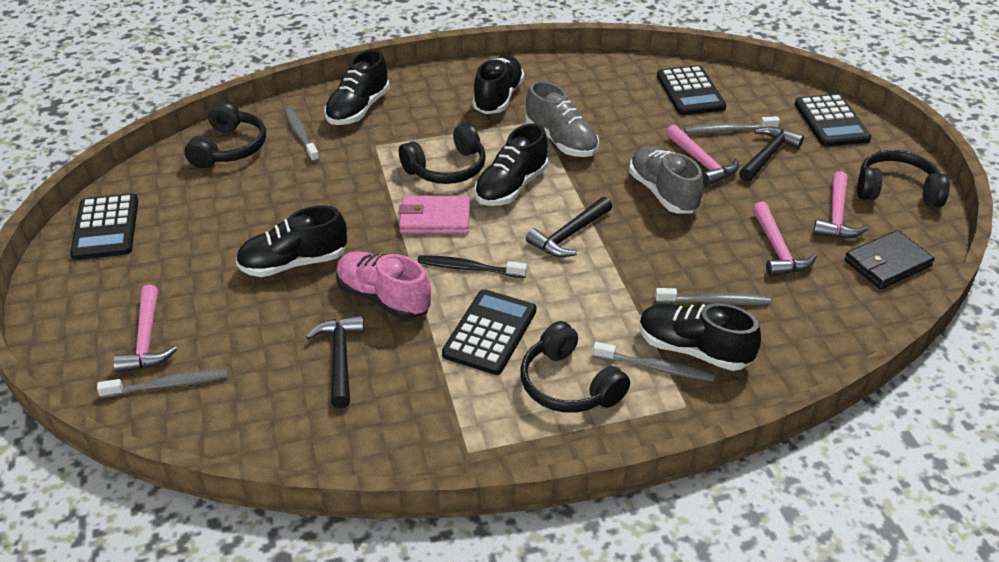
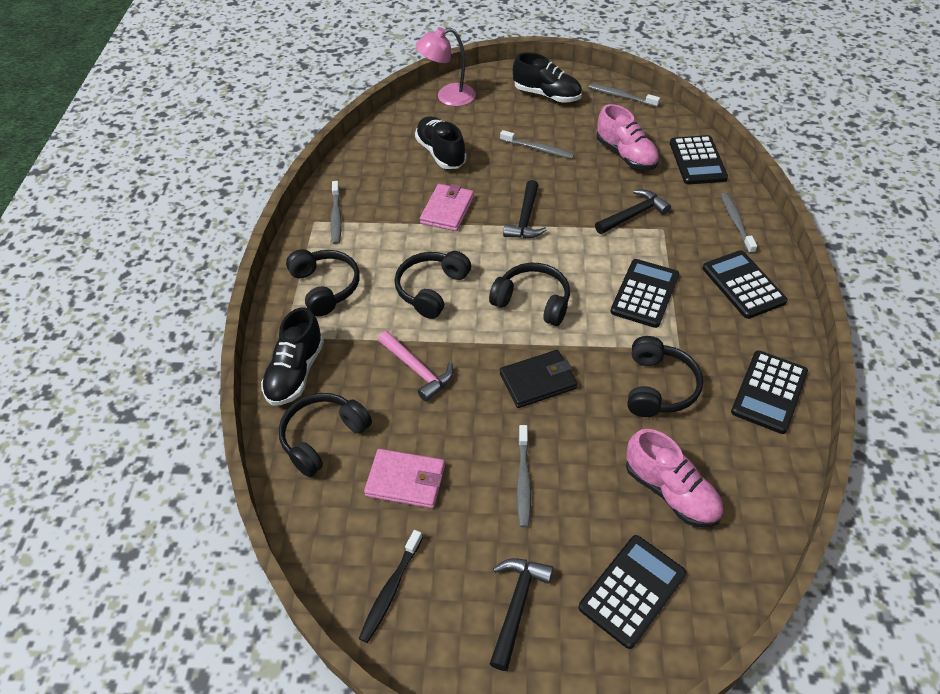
black calculator: [70,193,138,260] [442,289,536,375] [657,65,726,115] [795,94,871,147] = 4 -> [579,535,686,649] [611,259,679,328] [670,135,728,184] [703,250,787,319] [731,350,808,434] = 5
black headphones: [185,101,266,168] [399,123,486,184] [520,321,630,413] [857,150,950,207] = 4 -> [279,393,372,477] [286,249,360,316] [395,251,471,319] [489,263,570,326] [627,336,703,417] = 5
black shoe: [236,206,347,277] [324,49,390,125] [472,56,524,114] [474,123,548,206] [639,303,761,371] = 5 -> [261,307,324,406] [415,116,467,169] [513,52,582,103] = 3
grey shoe: [526,81,599,157] [629,146,703,214] = 2 -> none = 0
pink hammer: [113,285,177,373] [666,125,739,186] [752,202,817,277] [813,171,868,238] = 4 -> [378,331,454,402] = 1
pink lamp: none = 0 -> [416,27,476,107] = 1
pink shoe: [336,251,431,319] = 1 -> [597,104,660,170] [626,429,723,527] = 2
pink wallet: [398,195,470,234] = 1 -> [364,449,445,508] [420,184,474,231] = 2

